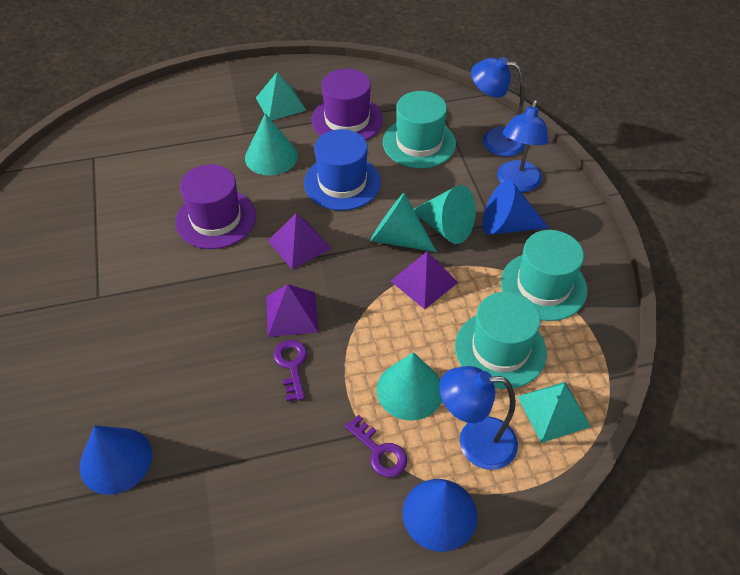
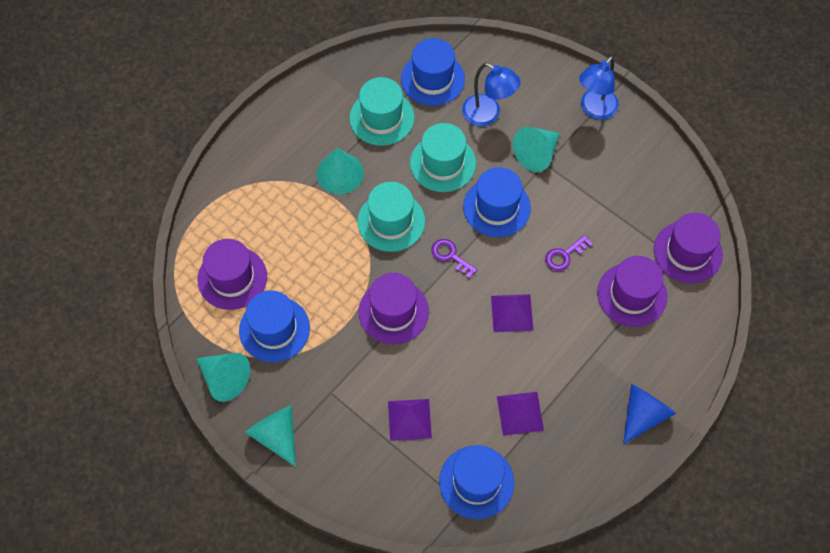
blue cone: [79,426,152,495] [403,479,477,552] [483,180,549,235] = 3 -> [623,384,676,444] = 1
blue hat: [304,129,381,211] = 1 -> [239,291,310,362] [401,38,465,106] [439,445,514,519] [463,167,531,237] = 4
blue lamp: [439,366,518,470] [471,57,525,156] [497,100,549,192] = 3 -> [462,63,521,126] [579,56,619,120] = 2
purple hat: [176,164,256,249] [312,69,383,140] = 2 -> [198,239,267,310] [359,273,429,344] [597,256,667,327] [653,213,723,283] = 4
turquoise pyramid: [256,72,306,120] [517,382,591,443] = 2 -> none = 0

